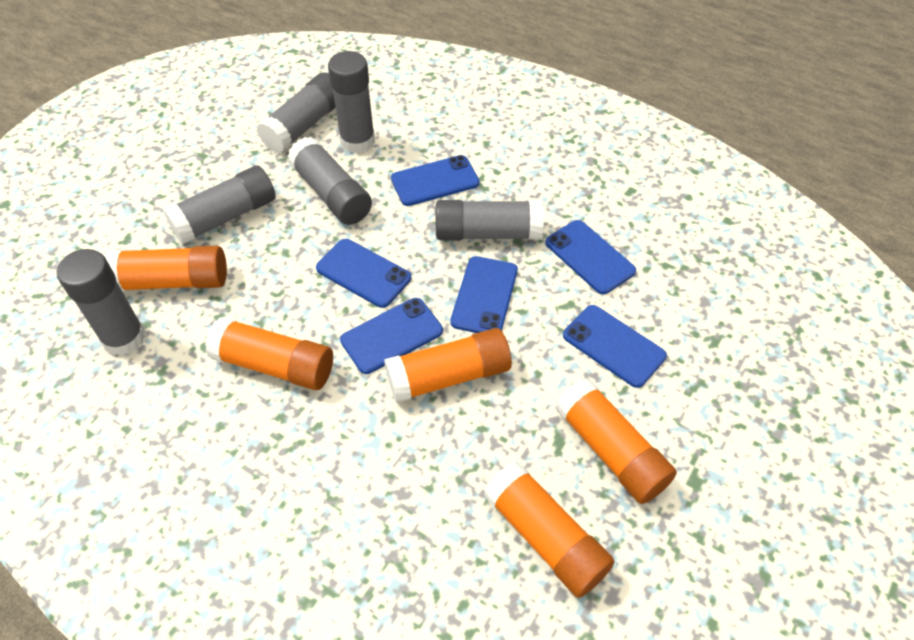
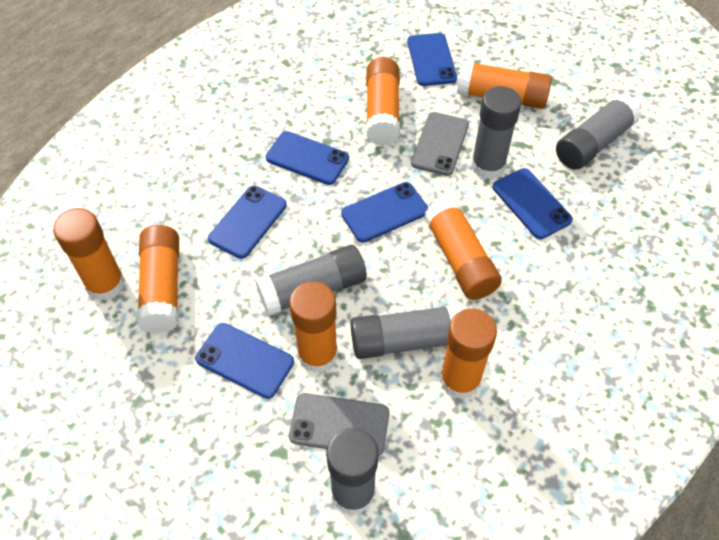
grey glue stick: [57,249,146,356] [163,165,276,244] [257,72,336,153] [287,137,372,225] [328,51,375,153] [436,200,544,240] = 6 -> [255,245,367,316] [326,428,378,515] [350,304,462,359] [471,86,521,179] [556,94,641,170] = 5
grey phone: none = 0 -> [289,393,389,456] [411,112,469,176] = 2
orange glue stick: [104,246,227,291] [205,317,333,390] [384,328,512,403] [483,461,614,598] [555,378,677,504] = 5 -> [53,208,125,301] [137,225,179,333] [289,281,338,373] [366,57,400,145] [424,198,502,300] [440,308,497,400] [457,61,552,109] = 7

